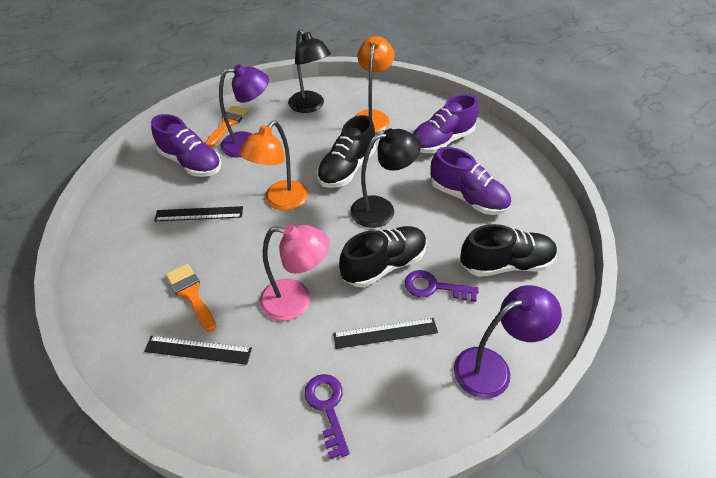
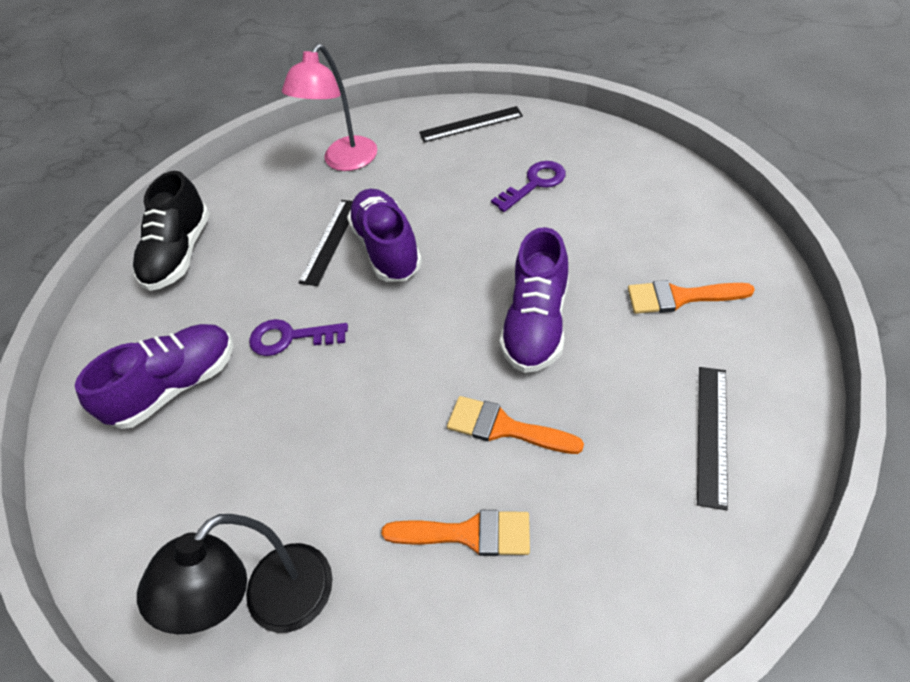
black lamp: [288,29,331,113] [350,129,421,228] = 2 -> [137,514,333,634] = 1
black shoe: [317,115,376,188] [339,226,427,287] [460,224,557,277] = 3 -> [133,171,210,291] = 1
orange brush: [166,264,216,332] [205,105,248,147] = 2 -> [381,510,530,556] [447,396,584,454] [628,280,755,314] = 3
orange lamp: [239,121,308,211] [354,36,394,133] = 2 -> none = 0
purple lamp: [219,64,269,157] [454,285,562,398] = 2 -> none = 0

